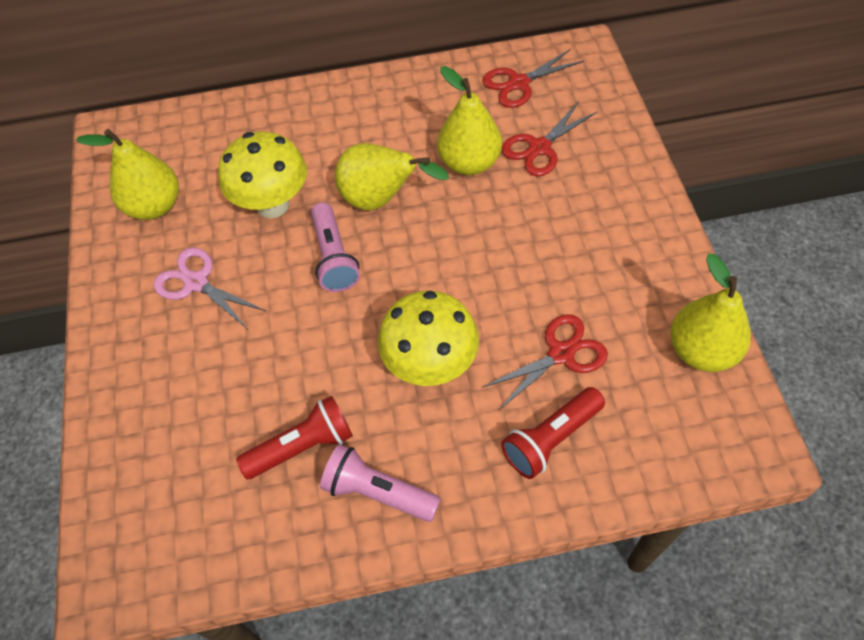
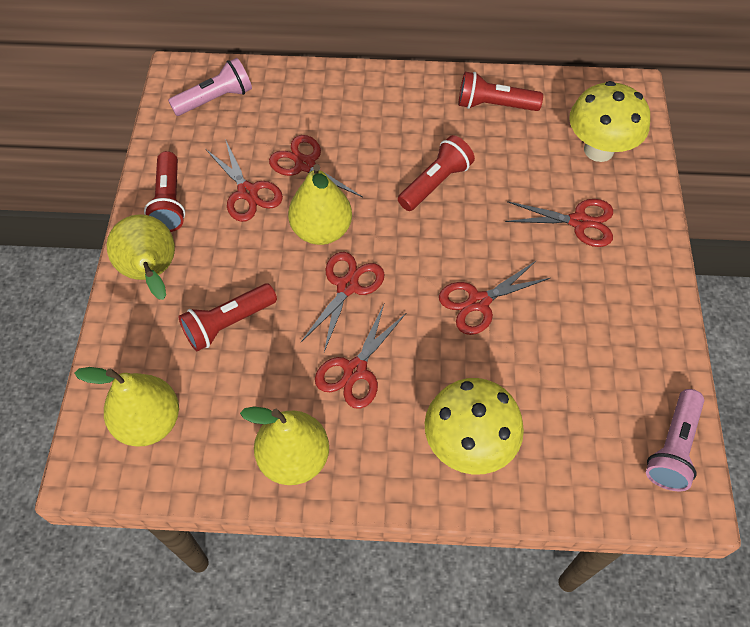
pink scissors: [153,248,266,329] = 1 -> none = 0
red flashlight: [236,396,353,479] [501,387,605,479] = 2 -> [144,151,185,232] [178,283,277,351] [398,135,475,211] [459,72,543,111] = 4
red scissors: [482,49,584,108] [482,314,608,410] [502,101,598,176] = 3 -> [206,139,283,222] [269,135,363,197] [301,252,385,352] [315,304,406,409] [439,260,550,335] [505,199,613,247] = 6

